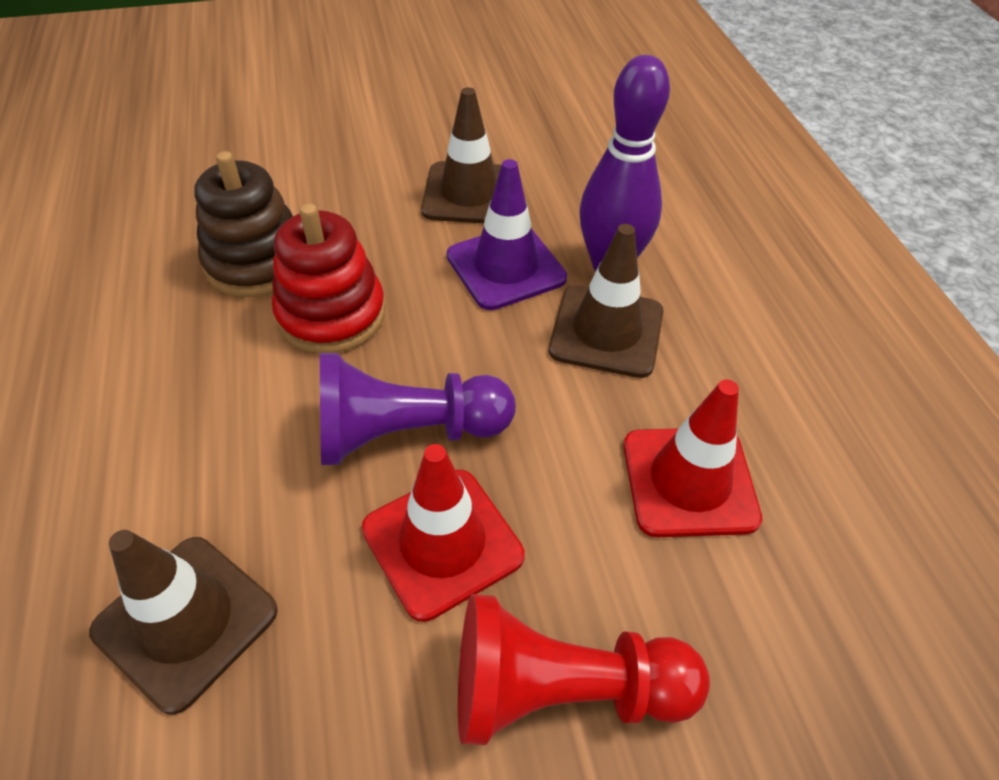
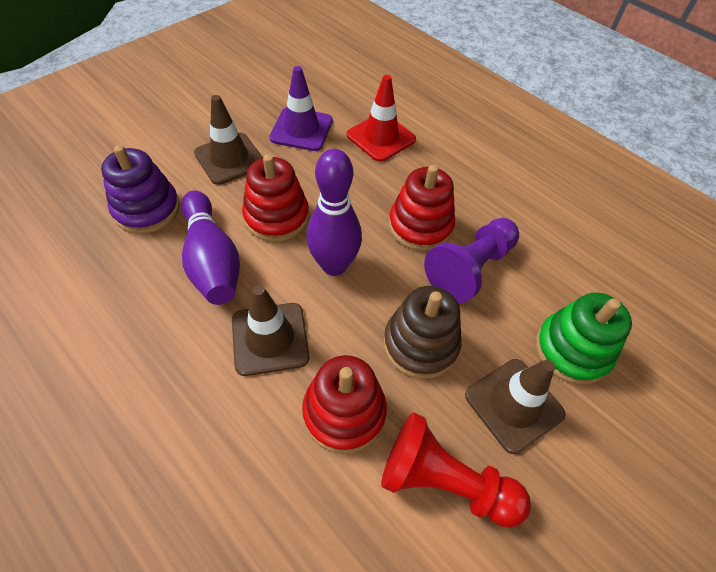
green stacking toy: none = 0 -> [535,293,632,385] = 1
purple bowling pin: [580,55,670,271] = 1 -> [181,190,240,305] [307,149,362,276] = 2
purple stacking toy: none = 0 -> [101,145,180,234] = 1
red stacking toy: [272,203,385,354] = 1 -> [242,154,309,242] [302,355,387,454] [389,165,455,251] = 3
red traffic cone: [362,444,525,622] [623,379,762,537] = 2 -> [347,75,416,162] = 1

